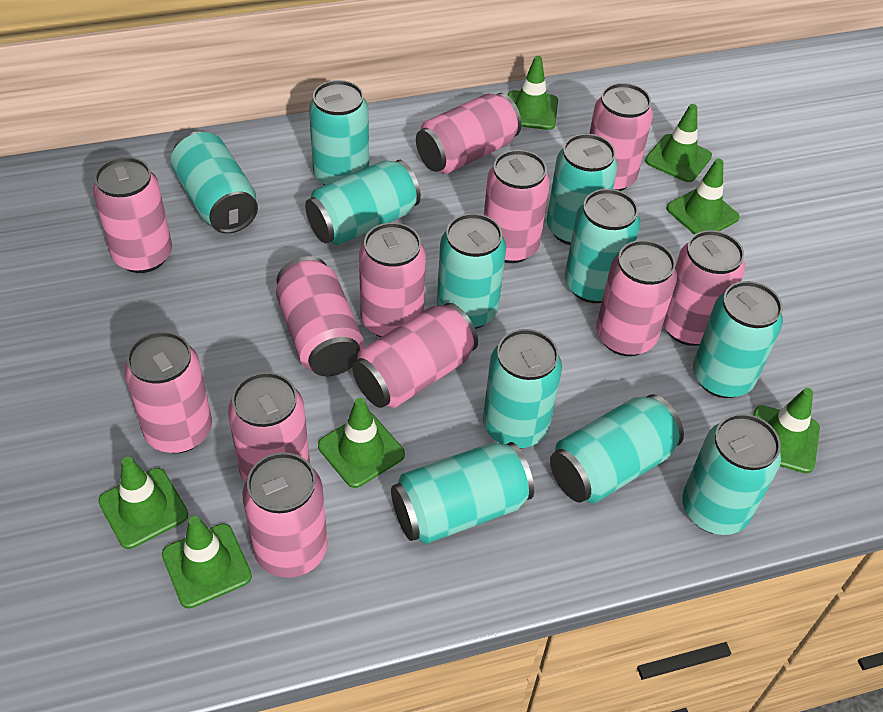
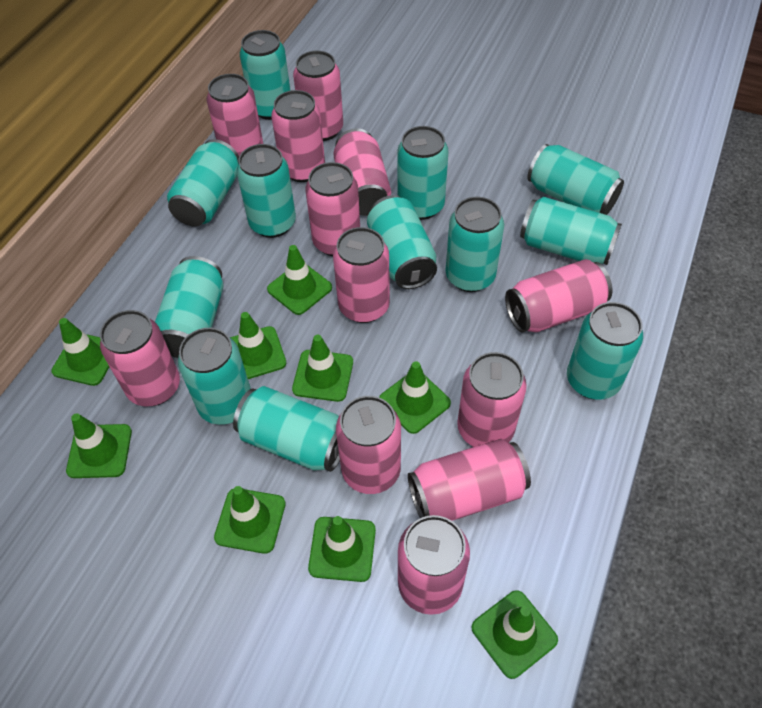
green traffic cone: [98,457,188,549] [162,516,252,608] [318,398,405,488] [507,56,558,130] [645,104,712,182] [667,159,740,235] [753,388,820,473] = 7 -> [51,318,109,386] [66,413,132,478] [214,486,286,554] [230,312,286,379] [267,245,332,315] [292,335,353,402] [308,516,376,582] [379,361,451,434] [472,590,558,679] = 9
turquoise can: [170,131,258,234] [305,160,421,245] [309,80,369,185] [391,442,534,544] [437,213,506,329] [483,329,562,449] [547,134,618,245] [550,394,684,503] [565,189,640,303] [682,414,781,535] [693,281,783,398] = 11 -> [155,256,223,358] [167,139,239,227] [178,328,251,425] [233,386,340,472] [237,144,296,238] [240,30,290,120] [367,195,437,289] [398,126,449,220] [446,196,504,292] [520,197,622,265] [527,144,624,215] [567,302,643,400] = 12

